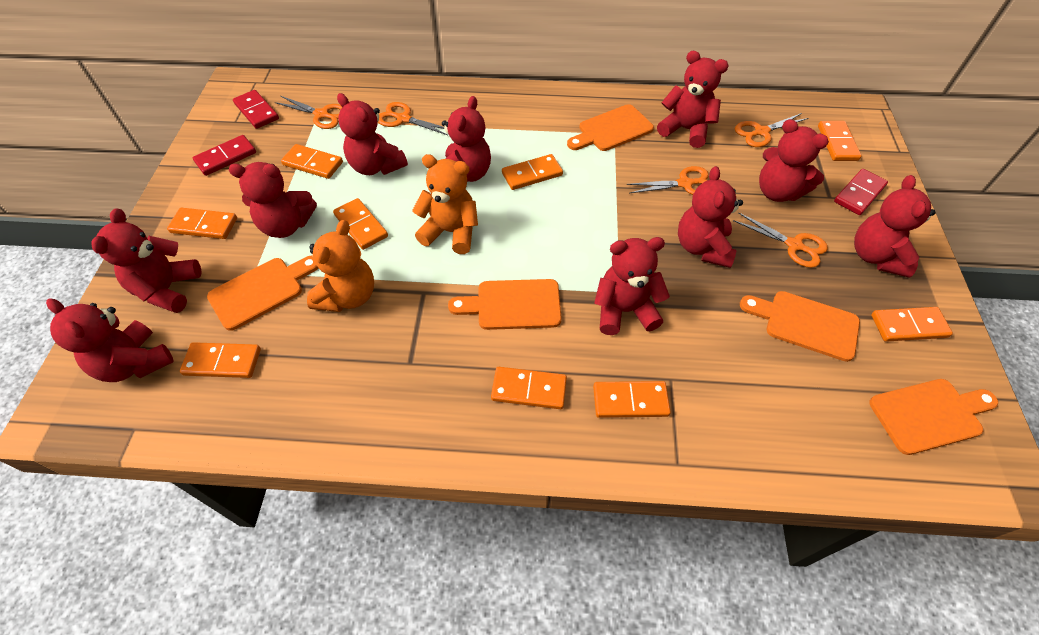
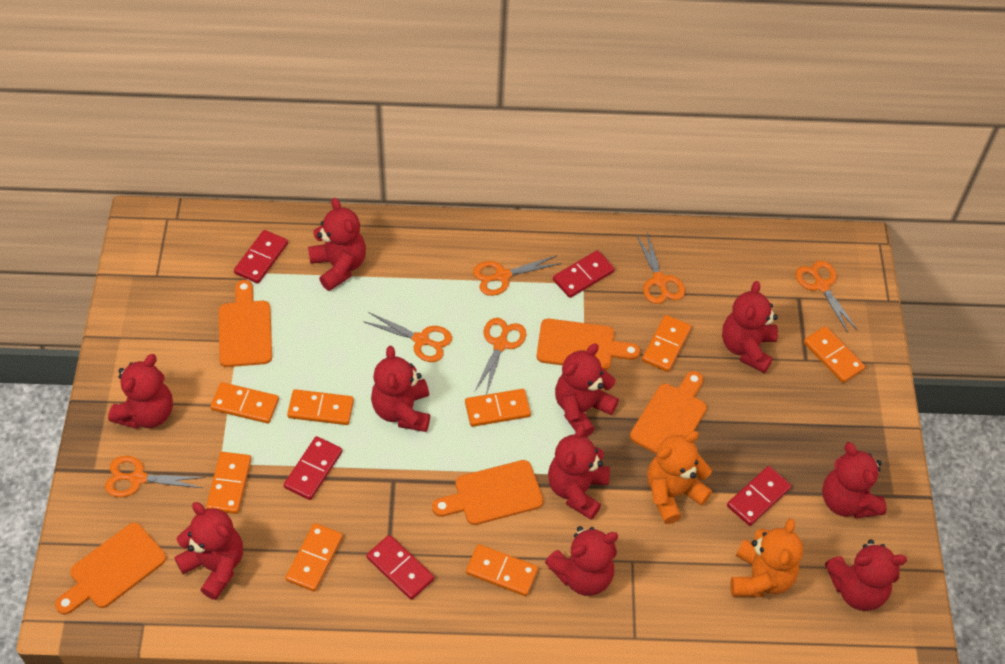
orange domino: [167,208,237,239] [180,342,261,378] [281,144,343,179] [333,198,388,250] [491,367,567,409] [502,154,563,190] [593,381,671,418] [818,121,862,161] [871,307,953,342] = 9 -> [206,452,251,514] [210,382,279,424] [285,523,343,592] [287,389,354,425] [465,389,531,427] [466,544,538,596] [642,315,691,372] [804,326,865,383] = 8
orange scissors: [275,96,342,129] [378,102,448,135] [627,166,709,195] [733,212,828,268] [735,113,809,147] = 5 -> [105,456,206,497] [363,312,452,362] [473,255,561,296] [475,318,526,395] [636,233,685,304] [795,261,857,333] = 6
red domino: [193,135,256,176] [233,90,279,129] [834,169,888,215] = 3 -> [234,230,288,284] [284,436,342,500] [366,535,434,600] [553,250,615,298] [727,466,792,526] = 5

